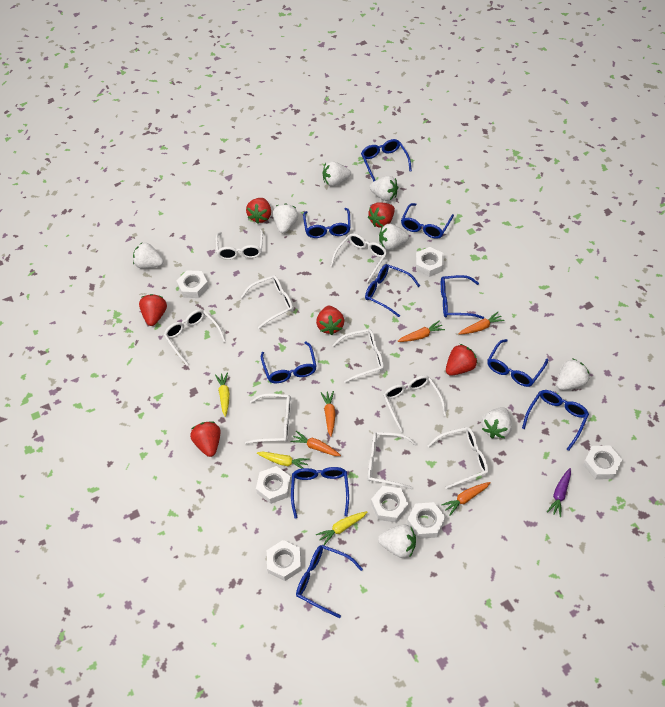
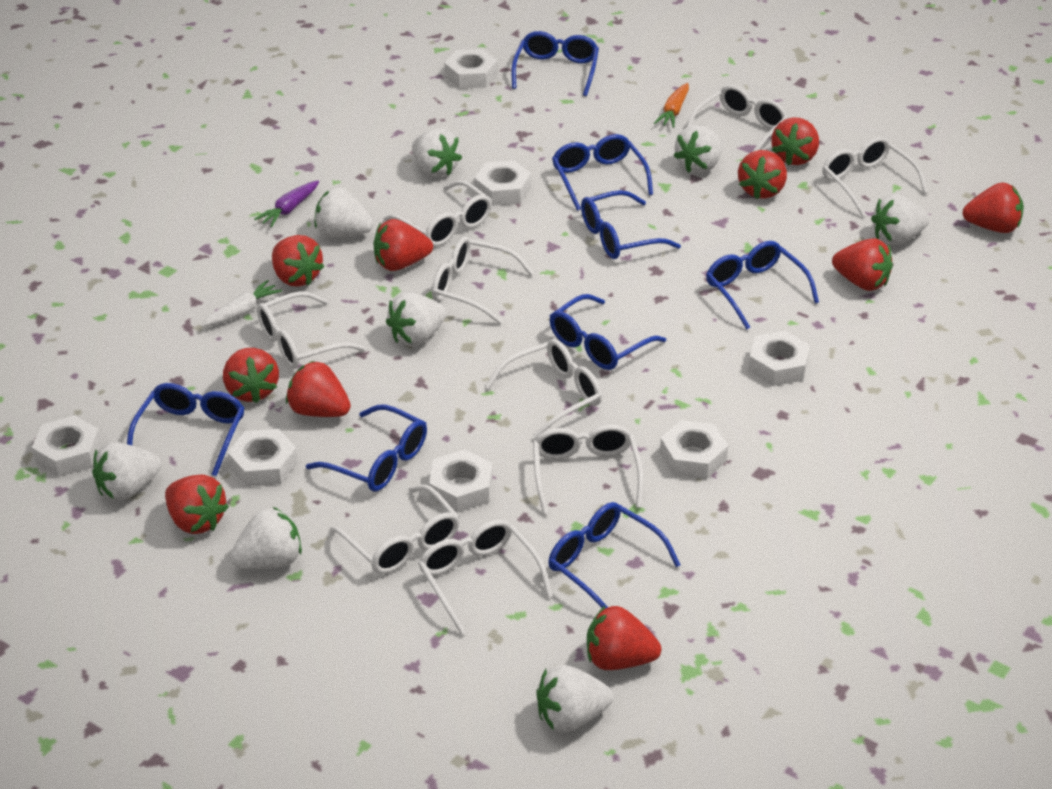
blue glasses: [261,342,317,383] [291,467,349,518] [296,545,363,618] [303,208,351,238] [361,139,412,182] [365,264,420,317] [401,203,454,239] [441,275,484,319] [487,339,548,387] [522,390,589,451] = 10 -> [127,383,245,476] [306,404,427,492] [512,31,599,96] [548,502,680,609] [550,294,666,370] [552,134,653,211] [581,190,681,259] [706,241,819,329] = 8
orange carrot: [290,431,341,456] [321,391,335,437] [397,321,445,342] [441,482,491,516] [458,312,505,334] = 5 -> [654,83,689,128] = 1
red strawberry: [139,294,167,326] [190,422,221,457] [246,198,271,224] [316,306,344,335] [368,202,395,228] [446,344,478,376] = 6 -> [165,475,229,534] [223,348,279,403] [272,235,324,287] [286,361,351,417] [373,219,433,271] [587,605,661,670] [738,150,787,199] [771,117,819,166] [832,238,893,291] [962,182,1024,233] = 10
white carrot: none = 0 -> [201,280,282,327] = 1
yellow carrot: [215,372,230,417] [257,452,309,469] [316,511,367,545] = 3 -> none = 0

